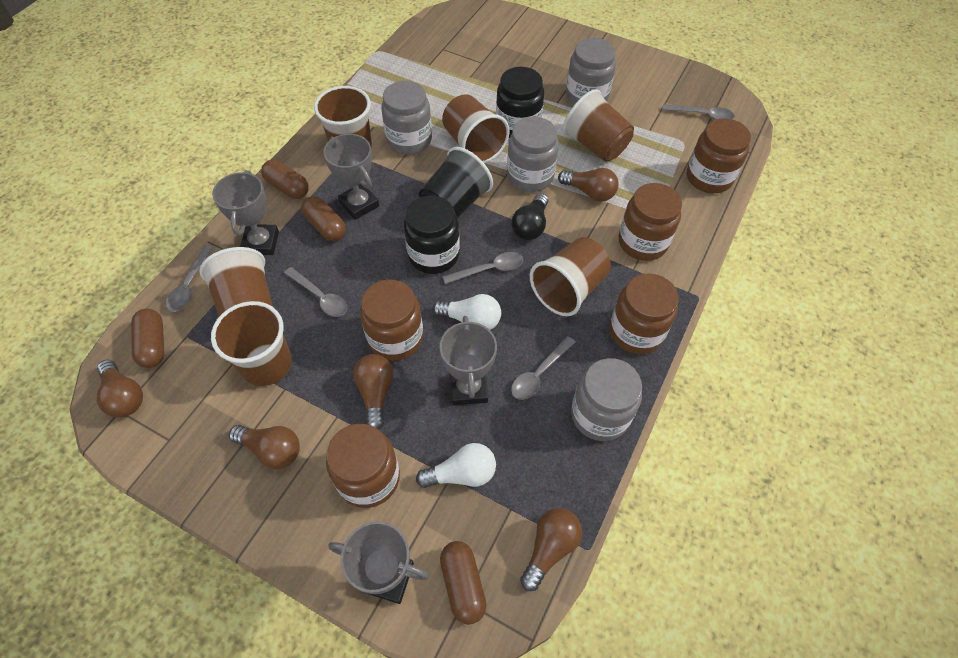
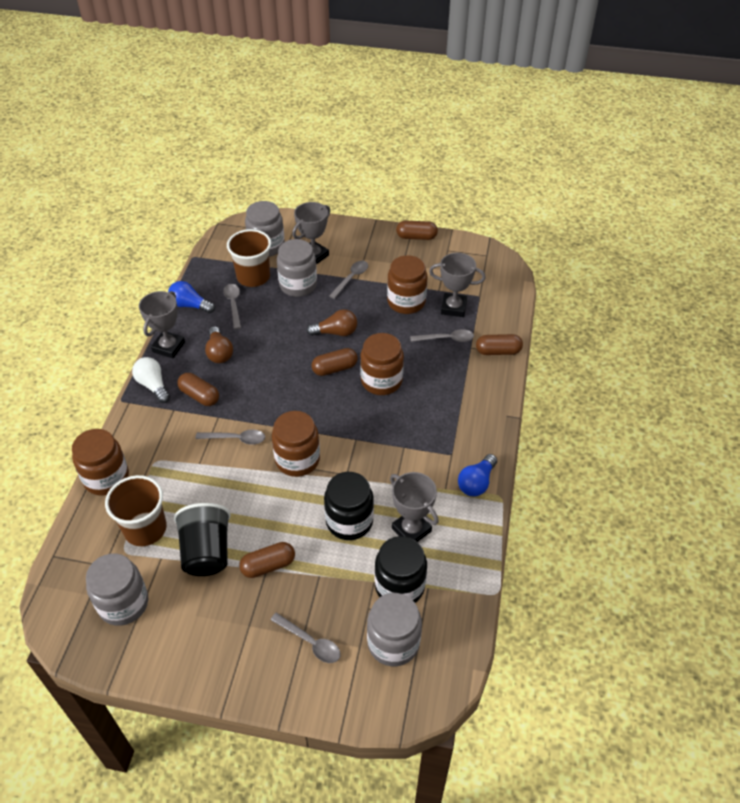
black light bulb: [512,193,548,240] = 1 -> none = 0
blue light bulb: none = 0 -> [168,281,215,313] [458,454,497,496] = 2
brown capsule: [131,309,164,368] [261,160,309,199] [301,196,346,241] [440,541,486,625] = 4 -> [177,373,219,406] [239,542,295,578] [311,348,358,376] [396,221,438,240] [476,334,523,355] = 5
brown cup: [199,247,273,316] [211,301,292,386] [314,86,372,146] [442,94,509,163] [530,237,611,316] [562,89,634,162] = 6 -> [105,475,167,546] [227,229,271,287] = 2
brown jar: [326,424,400,508] [360,279,423,361] [610,273,679,354] [618,183,682,261] [687,118,751,193] = 5 -> [72,429,129,496] [272,411,320,477] [360,333,404,395] [387,255,427,314] = 4
brown light bulb: [97,360,143,418] [229,425,300,469] [353,354,394,430] [520,508,582,591] [558,168,619,202] = 5 -> [205,326,233,363] [307,309,357,336] = 2
white light bulb: [416,443,496,488] [433,294,501,330] = 2 -> [132,357,170,403] = 1

